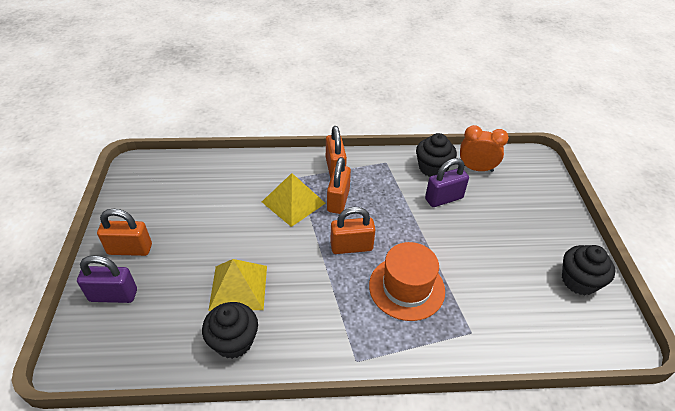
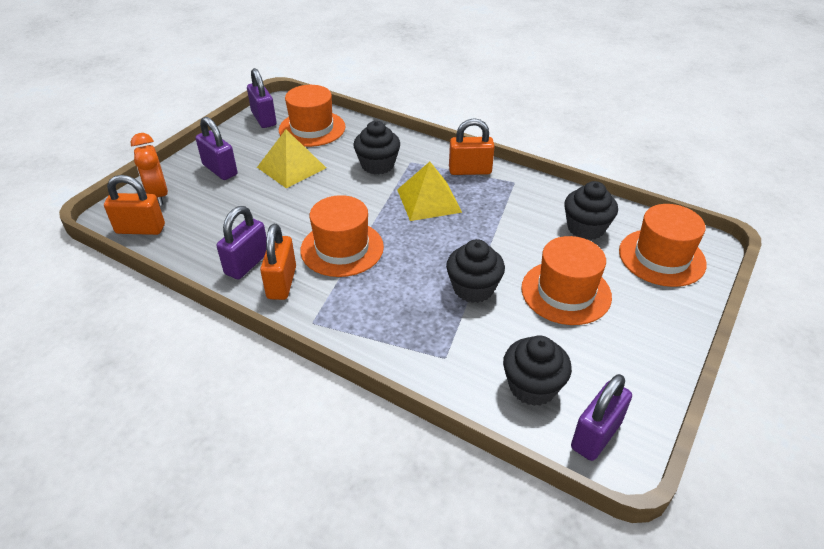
black cupcake: [202,302,258,359] [416,133,457,177] [562,245,615,295] = 3 -> [353,121,400,174] [446,239,505,303] [503,335,572,406] [564,181,618,240] = 4
orange hat: [369,242,445,321] = 1 -> [279,85,346,147] [300,195,384,277] [521,236,612,325] [619,204,707,287] = 4
orange padlock: [97,209,152,256] [326,126,347,178] [327,157,351,214] [330,207,376,254] = 4 -> [104,175,165,235] [260,224,296,300] [449,119,495,175] = 3
purple padlock: [77,255,137,303] [425,158,469,207] = 2 -> [196,117,238,180] [217,206,267,279] [247,68,276,128] [571,374,632,461] = 4

